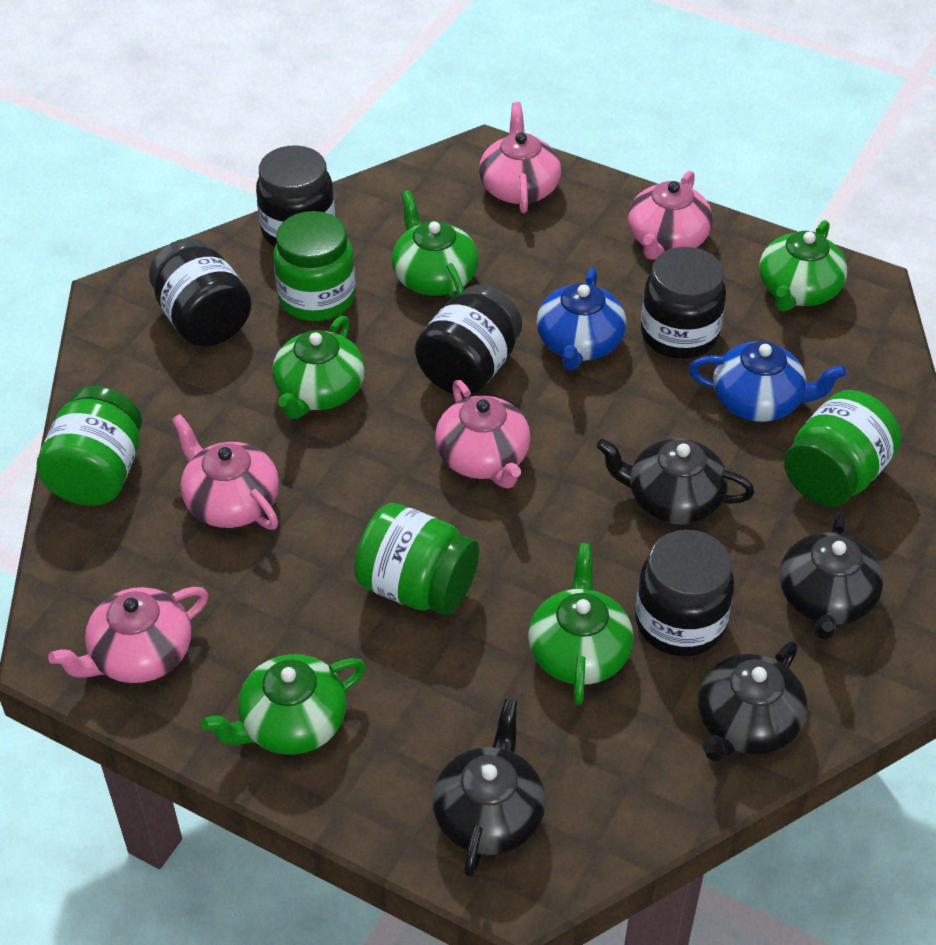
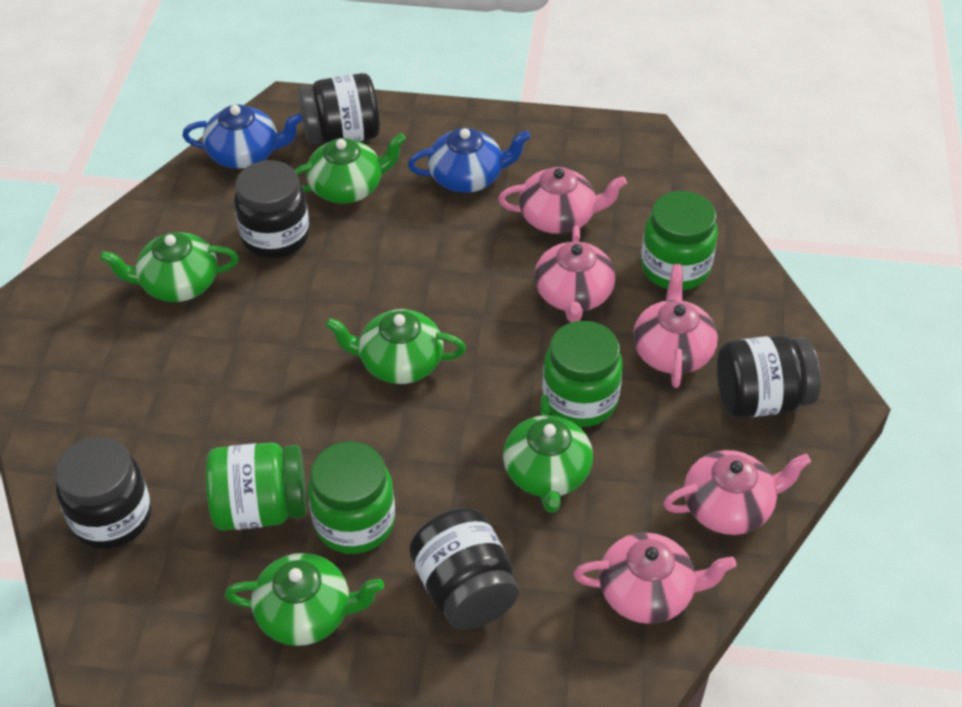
black teapot: [432,699,546,877] [596,438,754,525] [698,641,808,762] [780,512,883,640] = 4 -> none = 0

